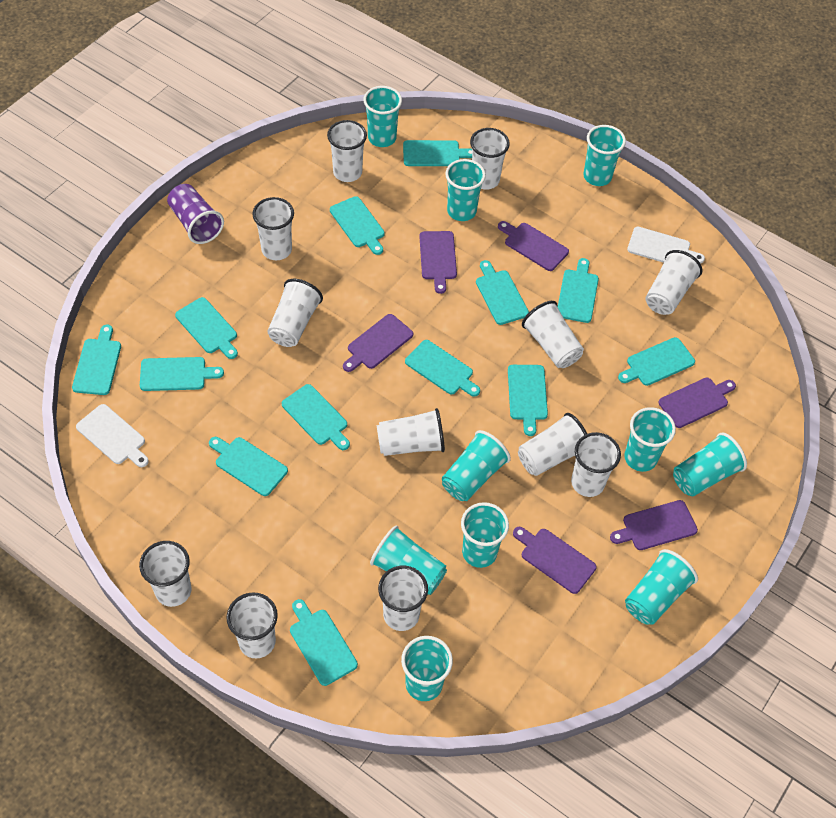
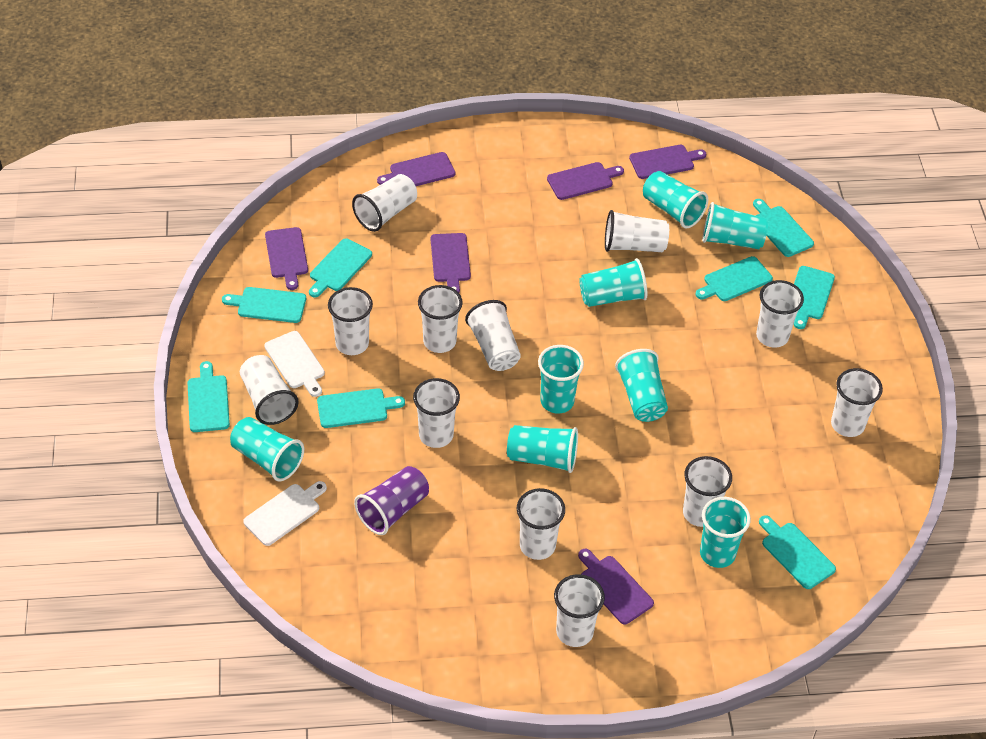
turquoise cup: [363,86,402,147] [370,526,447,595] [401,636,453,701] [442,430,511,501] [445,159,486,221] [461,502,509,568] [583,125,626,186] [624,407,676,472] [625,549,698,625] [673,432,747,496] = 10 -> [230,417,304,481] [507,425,578,473] [538,345,584,413] [579,258,647,307] [615,349,668,422] [643,171,708,229] [700,497,751,568] [702,202,768,249] = 8
turquoise cutting board: [72,325,121,395] [140,357,224,391] [175,297,238,359] [209,437,288,496] [282,384,350,450] [290,599,358,686] [330,196,385,255] [403,140,472,166] [405,340,480,397] [476,260,529,325] [508,365,548,436] [558,258,599,323] [618,337,695,386] = 13 -> [188,361,230,432] [222,287,306,323] [309,238,372,297] [317,389,405,428] [696,256,773,301] [753,199,814,257] [759,515,836,589] [794,266,835,329] = 8

